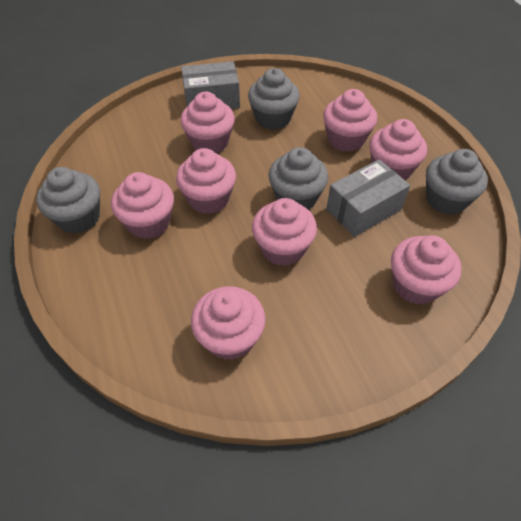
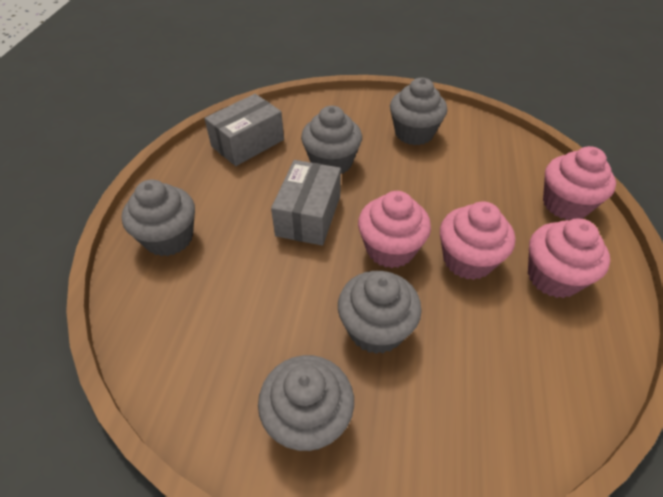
grey cupcake: [36,167,100,234] [248,68,300,130] [268,147,328,210] [426,149,488,215] = 4 -> [122,180,195,256] [258,355,354,452] [301,106,362,174] [338,271,422,354] [390,78,447,145] = 5
pink cupcake: [111,172,174,239] [176,148,236,214] [181,92,235,153] [191,286,266,360] [252,198,317,266] [323,89,377,152] [369,119,427,181] [391,235,462,305] = 8 -> [358,191,431,268] [440,201,515,280] [528,218,610,298] [543,146,616,220] = 4

